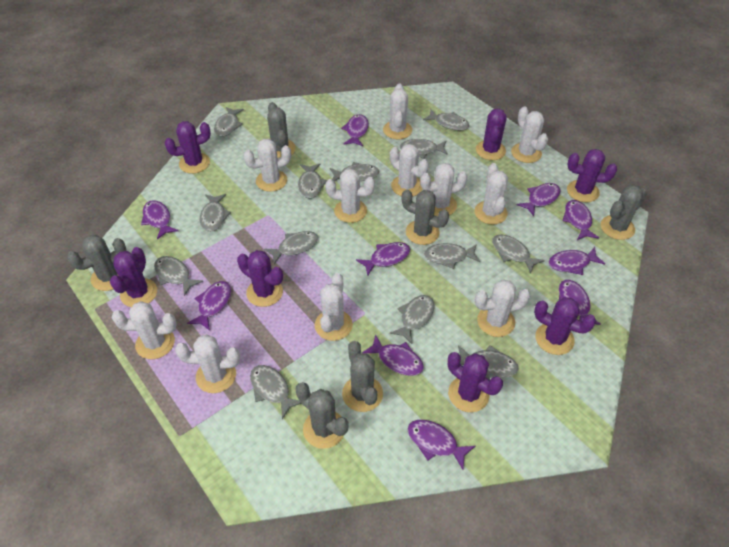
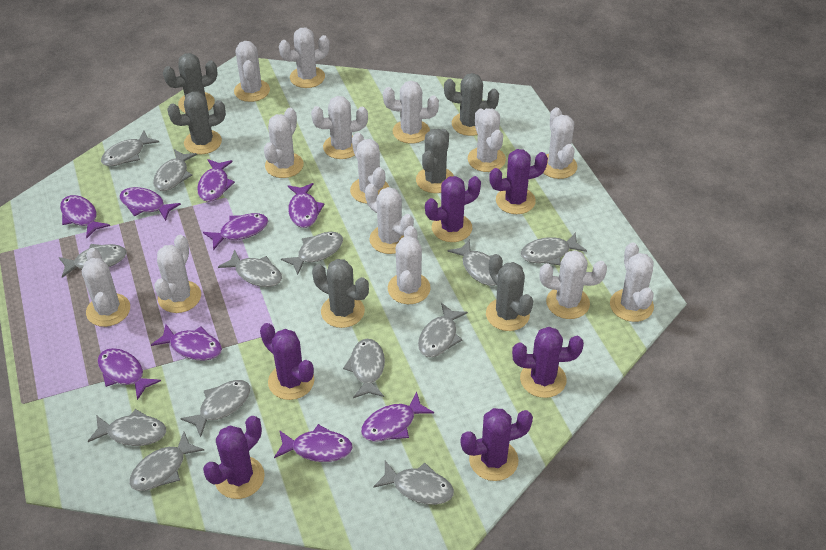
purple cactus: [110,247,157,307] [165,121,211,173] [237,250,283,307] [448,352,503,413] [476,108,507,160] [534,297,596,355] [567,149,617,202] = 7 -> [203,416,265,499] [260,323,314,400] [425,176,481,242] [461,408,533,481] [489,149,548,214] [512,327,584,398] = 6
purple fish: [141,200,178,239] [187,281,231,331] [341,114,369,146] [356,242,410,275] [362,334,424,376] [407,420,475,470] [517,183,561,216] [549,247,605,275] [559,280,601,325] [562,200,599,240] = 10 -> [60,195,110,239] [98,348,161,400] [119,187,181,221] [151,324,222,361] [197,159,235,202] [203,213,268,250] [274,424,353,462] [288,183,325,228] [361,391,434,442] = 9
white cactus: [112,301,177,359] [175,335,240,393] [243,139,291,192] [315,273,353,341] [325,169,375,223] [383,83,412,140] [390,144,429,197] [420,163,468,216] [474,163,508,225] [475,280,531,337] [511,106,548,163] = 11 -> [82,248,130,327] [154,235,201,313] [234,41,270,102] [264,108,304,178] [279,28,330,88] [311,96,368,159] [350,132,389,204] [365,183,414,254] [383,81,439,144] [388,226,431,304] [468,108,506,172] [540,250,607,319] [543,107,577,179] [610,242,654,322] = 14

